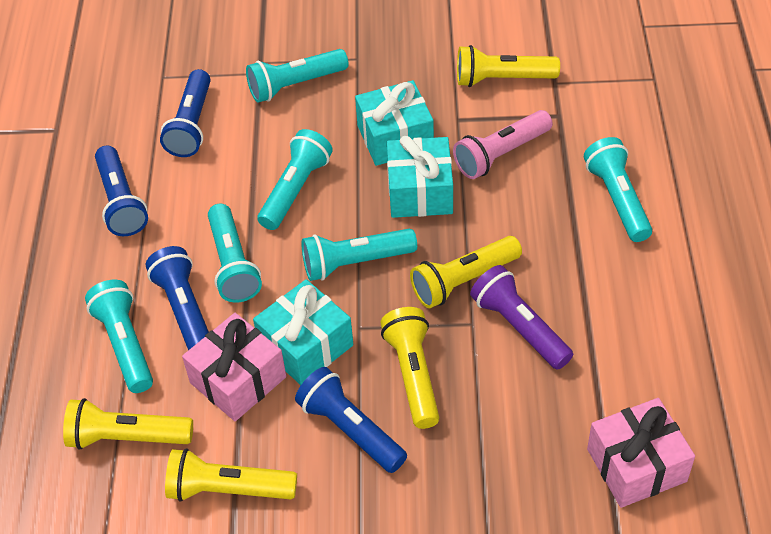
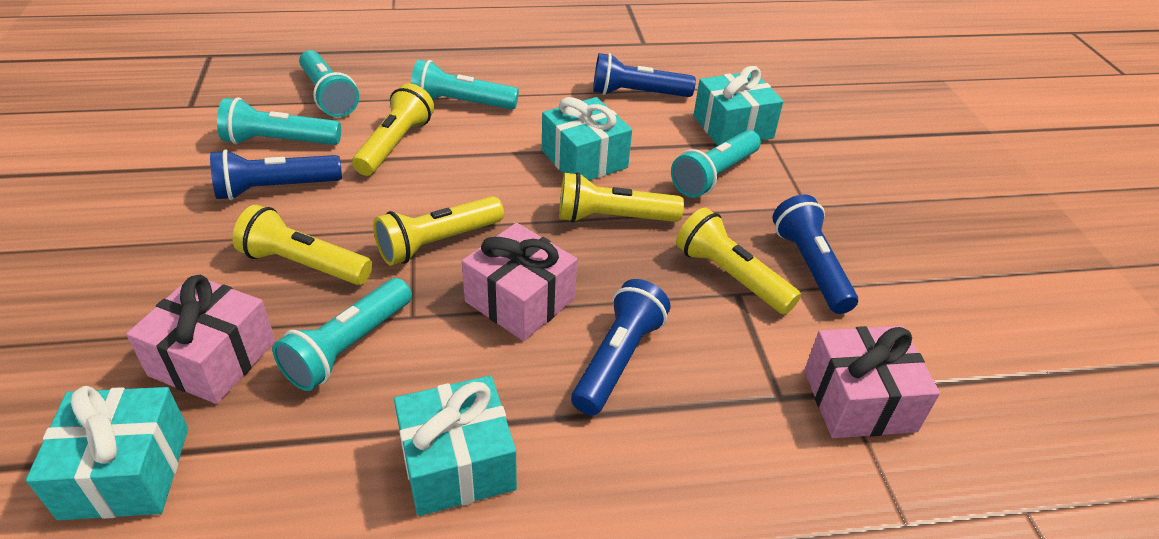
pink flashlight: [453,110,553,179] = 1 -> none = 0
pink gift: [182,313,286,421] [587,398,695,508] = 2 -> [126,275,275,404] [462,223,577,341] [804,326,940,438] = 3
purple flashlight: [470,265,573,370] = 1 -> none = 0
turquoise flashlight: [85,280,153,393] [208,204,262,303] [246,49,349,103] [257,129,333,230] [302,229,417,281] [584,137,652,242] = 6 -> [217,98,341,145] [272,278,412,391] [299,50,359,117] [411,59,519,110] [671,130,761,198] = 5
turquoise gift: [253,279,353,385] [355,80,434,166] [387,135,453,218] = 3 -> [26,386,188,520] [394,375,517,516] [542,97,632,180] [694,66,783,146] = 4

